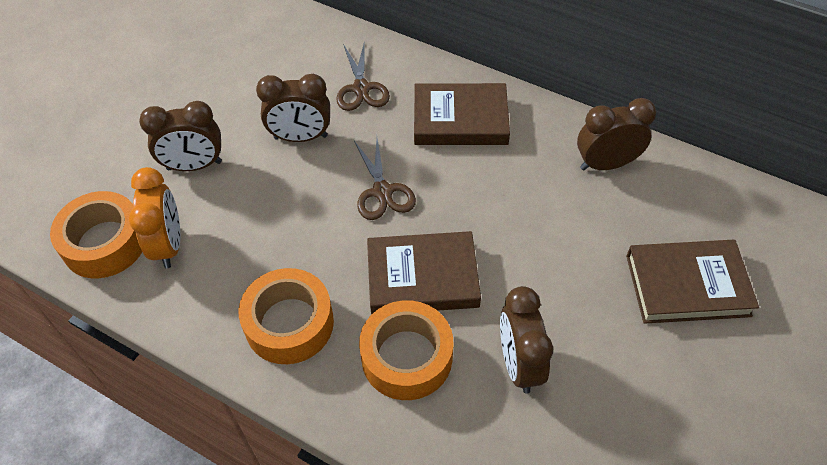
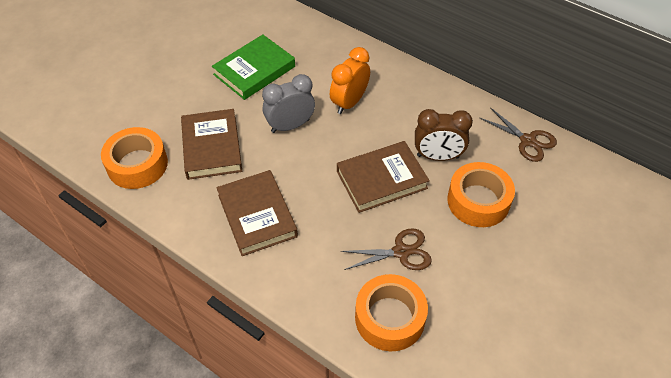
brown clock: [139,101,222,171] [256,74,330,142] [500,286,553,394] [577,98,656,170] = 4 -> [415,109,473,161] = 1
green book: none = 0 -> [212,34,295,100] = 1
grey clock: none = 0 -> [262,74,315,133] = 1

